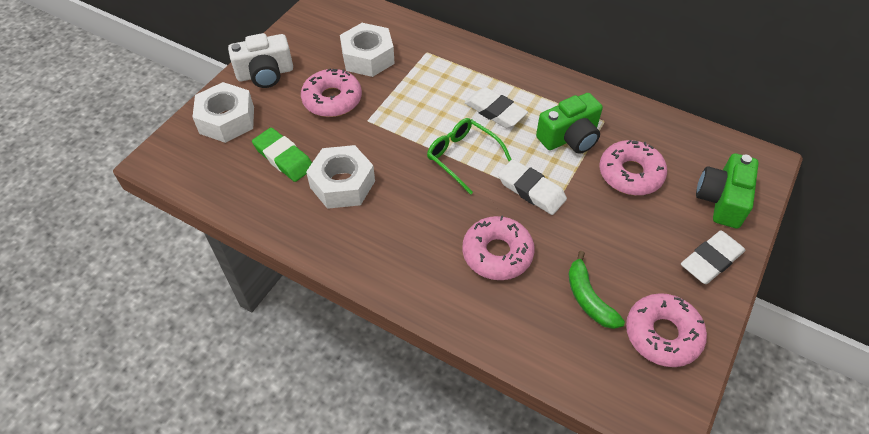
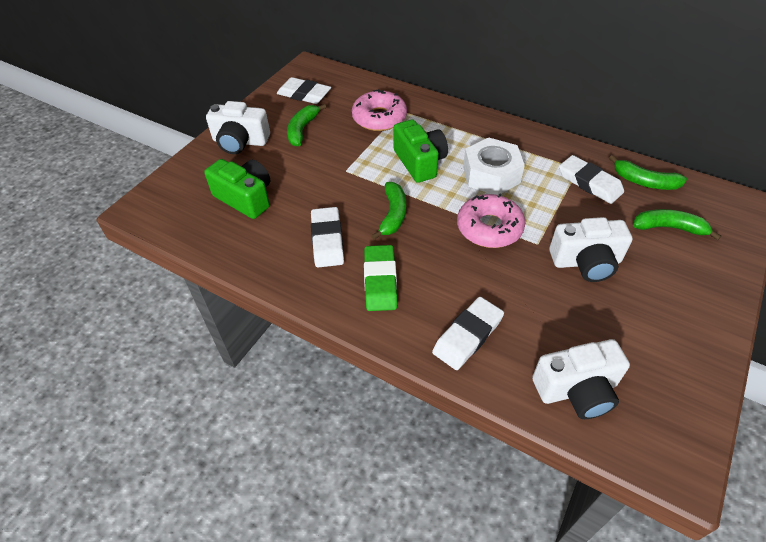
green banana: [568,251,625,329] = 1 -> [287,104,326,147] [371,182,406,240] [609,155,687,190] [633,209,721,240] = 4
green glasses: [427,118,512,195] = 1 -> none = 0
pink donut: [301,68,362,117] [462,215,535,280] [599,140,667,195] [626,293,707,367] = 4 -> [352,89,407,131] [457,193,525,248] = 2
white camera: [228,33,293,88] = 1 -> [206,101,270,154] [532,339,630,419] [549,217,632,282] = 3
white eraser: [464,87,528,128] [498,159,567,215] [681,230,746,284] = 3 -> [277,77,331,104] [311,207,344,268] [432,297,504,370] [559,155,624,204] = 4
white nut: [193,82,254,143] [306,145,375,209] [340,23,395,77] = 3 -> [463,137,525,195] = 1

